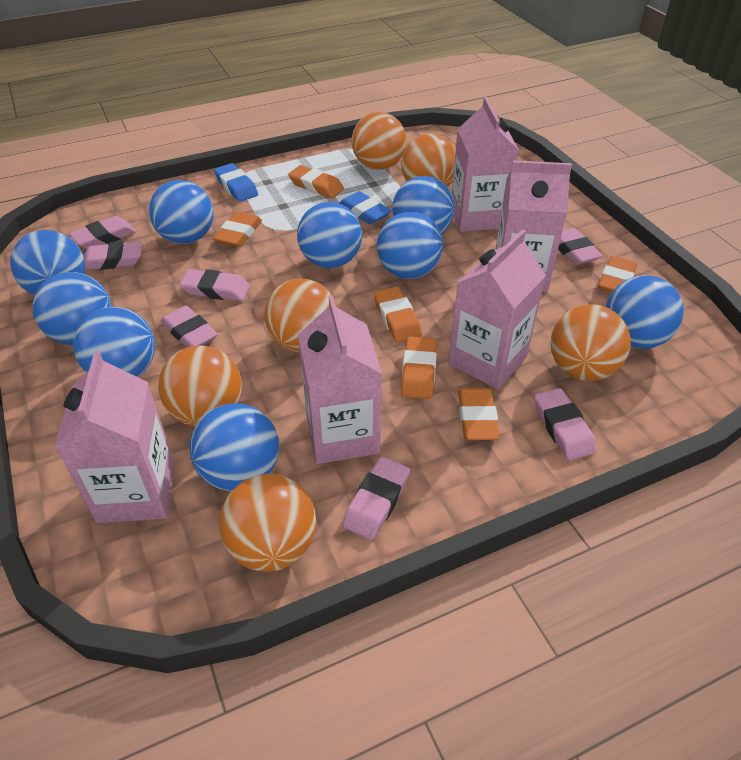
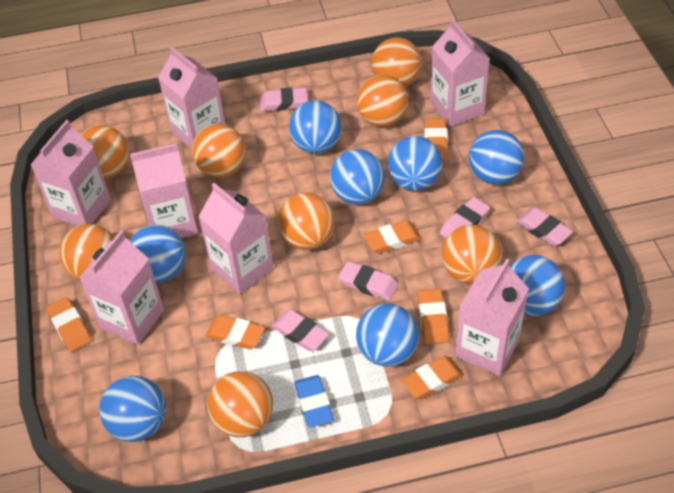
blue ball: [10,230,85,296] [33,272,112,345] [73,307,155,377] [149,180,213,244] [189,403,279,491] [297,202,362,268] [377,212,443,279] [392,176,455,234] [606,275,684,349] = 9 -> [99,376,166,442] [130,225,186,283] [289,100,342,154] [330,149,385,205] [356,304,419,367] [388,136,443,191] [469,130,524,185] [510,255,565,316] = 8
blue eraser: [214,163,258,202] [339,191,392,224] = 2 -> [294,375,334,427] = 1
orange ball: [158,346,242,427] [219,474,316,572] [264,279,337,353] [352,112,406,170] [401,134,456,187] [550,304,631,381] = 6 -> [59,224,115,280] [81,125,129,178] [192,124,246,178] [207,371,273,437] [278,192,335,250] [356,75,408,127] [371,38,422,87] [442,225,502,284] = 8
pink carton: [55,351,175,523] [298,296,382,464] [448,229,546,389] [452,97,519,232] [495,160,572,292] = 5 -> [31,120,111,226] [79,231,164,345] [130,143,198,237] [158,47,226,150] [198,183,274,294] [430,19,490,127] [455,259,529,376] = 7
pink eraser: [69,216,136,249] [83,241,142,270] [161,306,218,347] [180,269,250,301] [343,457,410,540] [534,388,596,461] [558,228,602,265] = 7 -> [260,88,308,111] [271,310,329,351] [339,261,398,301] [440,197,490,238] [516,207,573,246] = 5

